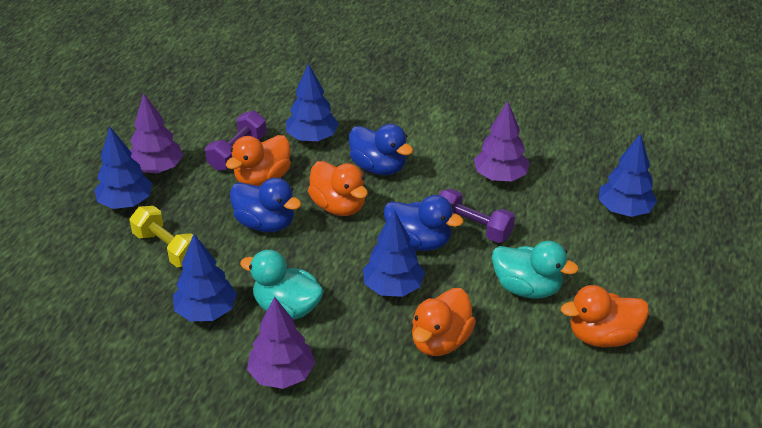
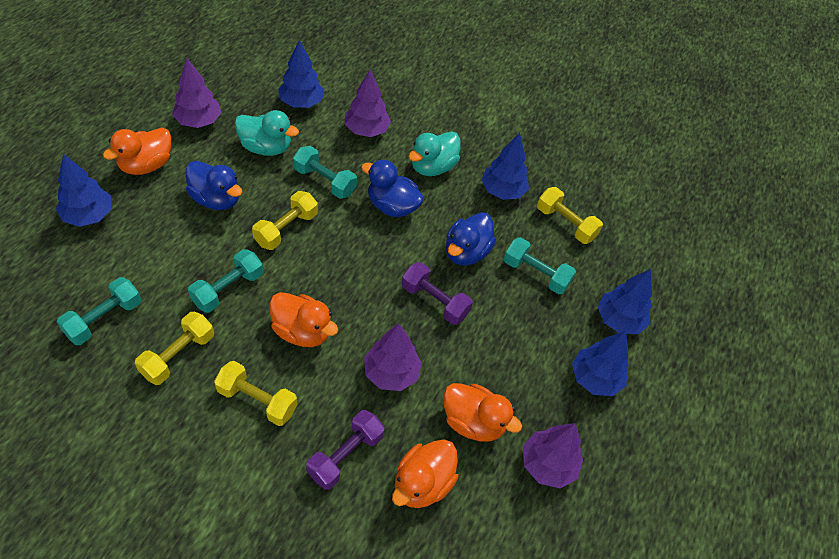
purple tree: [130,93,183,173] [247,296,315,389] [474,101,530,182] = 3 -> [172,58,222,128] [345,69,391,137] [364,323,422,391] [523,423,583,488] = 4
turquoise dumbbell: none = 0 -> [57,277,141,345] [188,249,263,313] [293,146,357,199] [504,237,576,294] = 4
yellow dumbbell: [129,206,193,267] = 1 -> [135,312,214,385] [214,361,297,426] [252,191,318,250] [537,187,603,244] = 4

